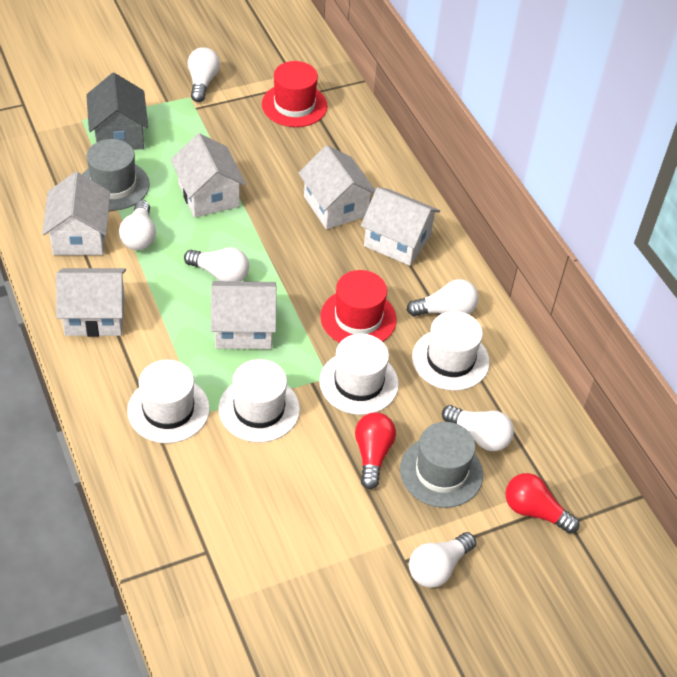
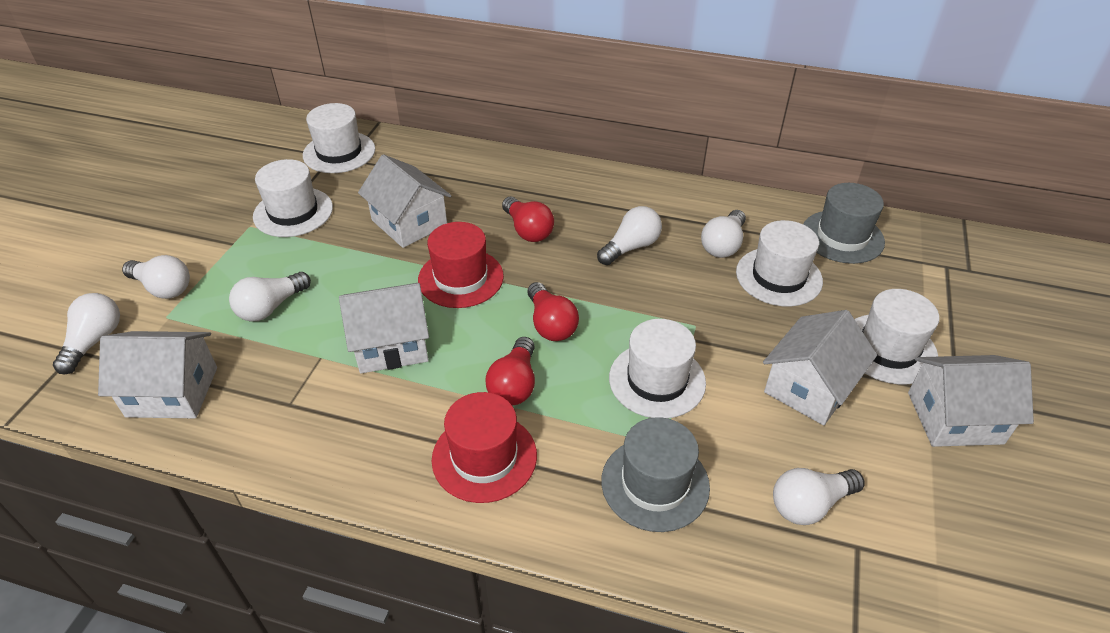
grey house: [86,73,148,150] = 1 -> none = 0
red light bulb: [355,413,396,489] [505,473,580,534] = 2 -> [485,337,535,406] [502,196,554,242] [527,282,579,341] = 3
white hat: [127,360,210,443] [219,359,300,442] [319,334,399,415] [412,311,490,391] = 4 -> [253,159,333,237] [303,103,375,173] [609,319,706,418] [736,220,823,307] [855,289,939,385] = 5
white house: [42,172,110,255] [56,268,126,337] [171,133,246,217] [211,281,277,349] [298,145,375,229] [361,187,440,266] = 6 -> [98,331,217,418] [339,283,429,373] [358,154,451,248] [763,310,877,425] [908,355,1034,447] = 5

